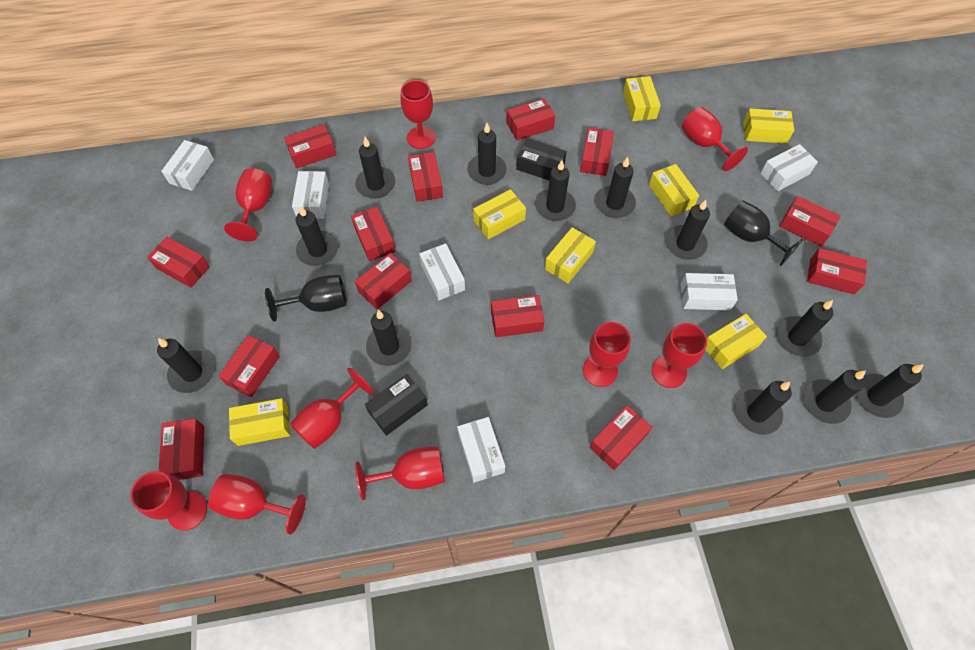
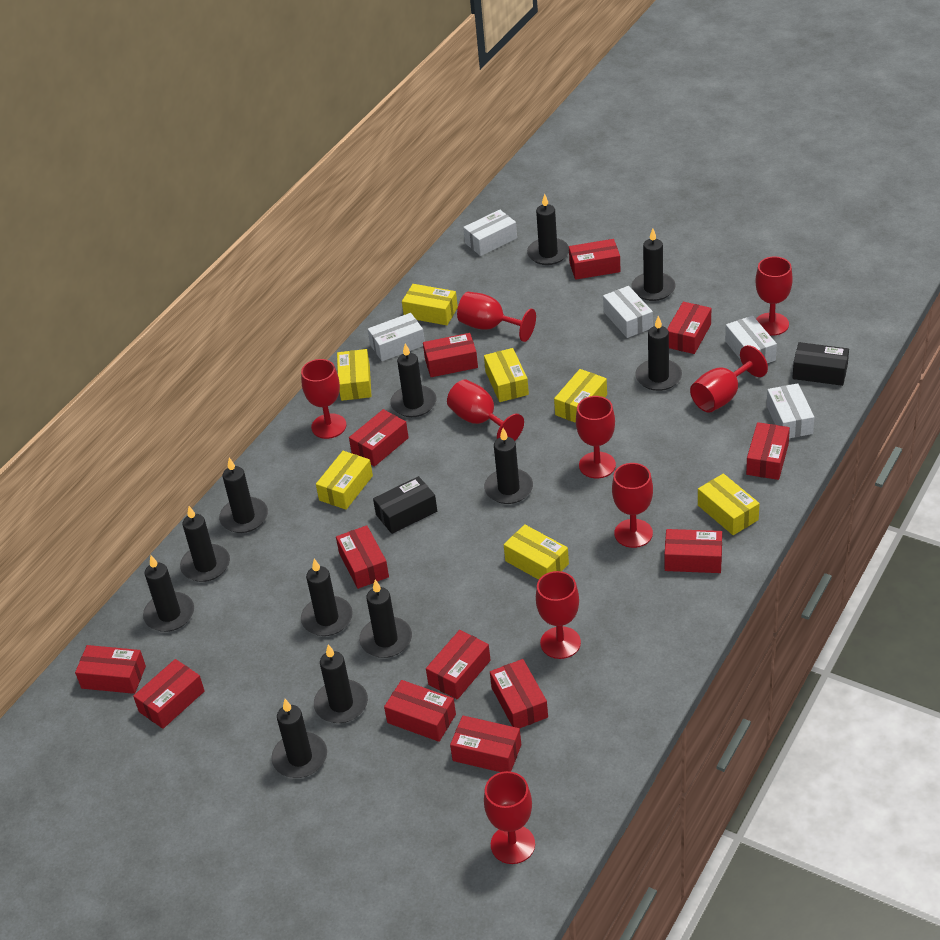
black goblet: [265,275,347,321] [724,200,803,266] = 2 -> none = 0
white box: [161,140,214,191] [292,171,329,219] [419,243,465,300] [457,417,505,483] [681,273,738,310] [760,144,818,191] = 6 -> [368,313,425,361] [463,210,517,256] [603,286,653,338] [725,315,777,363] [767,383,814,438] = 5

